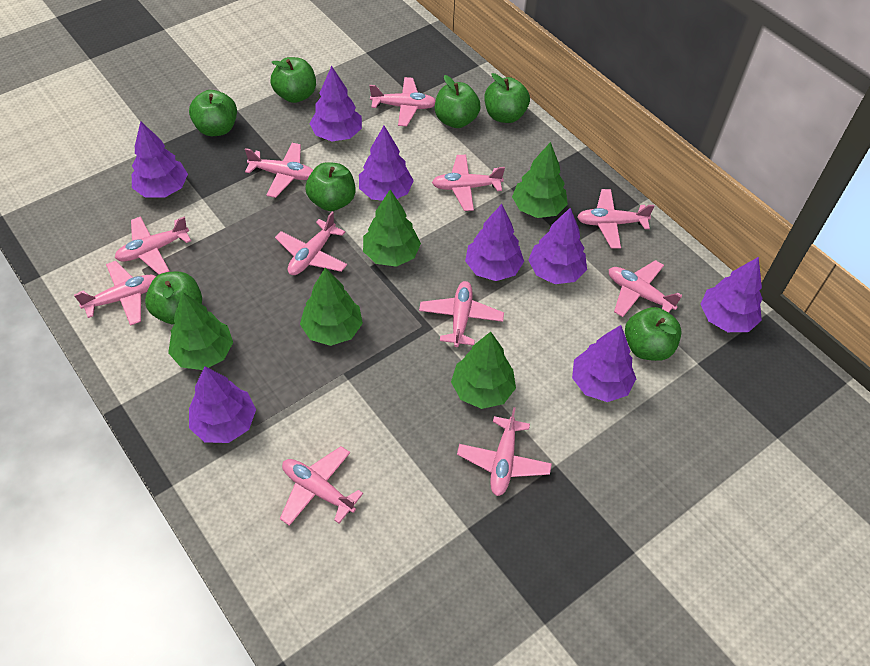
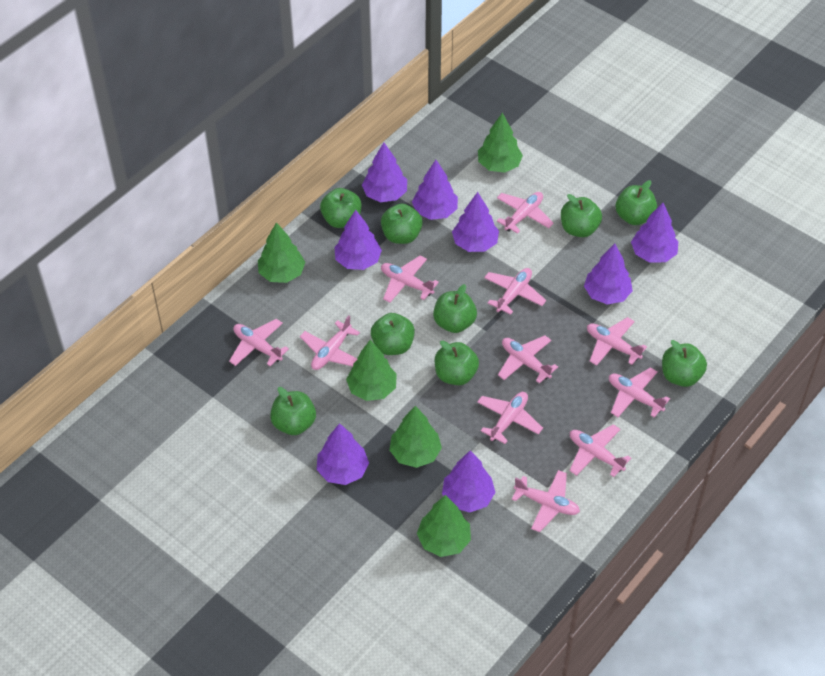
green apple: [145,272,202,325] [189,90,237,136] [271,57,316,103] [306,162,356,211] [435,75,481,128] [485,73,530,123] [625,307,682,361] = 7 -> [270,387,316,435] [320,188,362,228] [371,313,415,355] [381,204,423,244] [433,284,477,333] [435,341,479,385] [561,194,602,237] [616,180,657,225] [662,340,707,387] = 9

